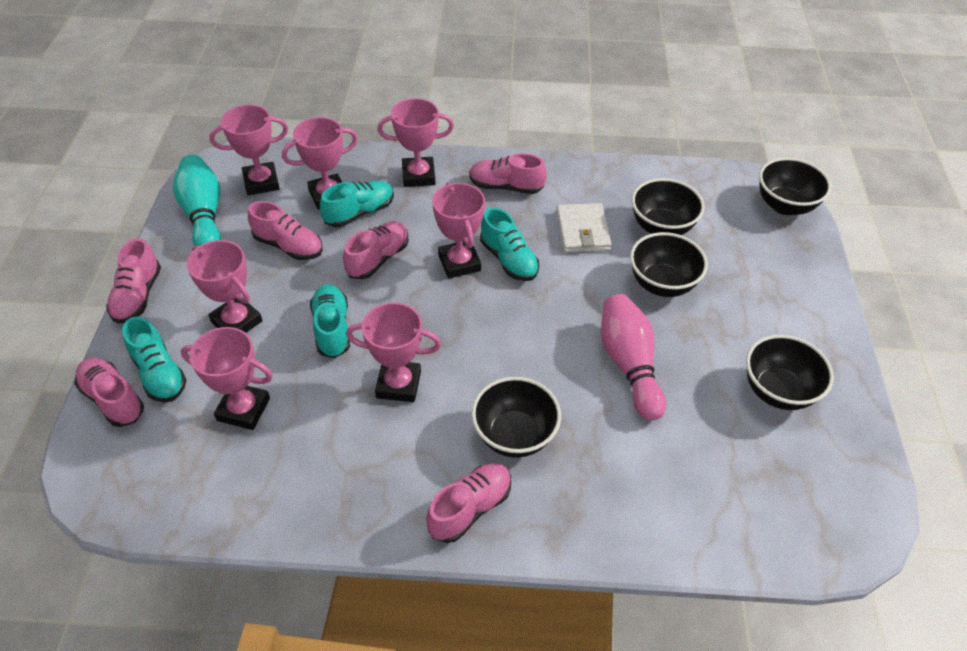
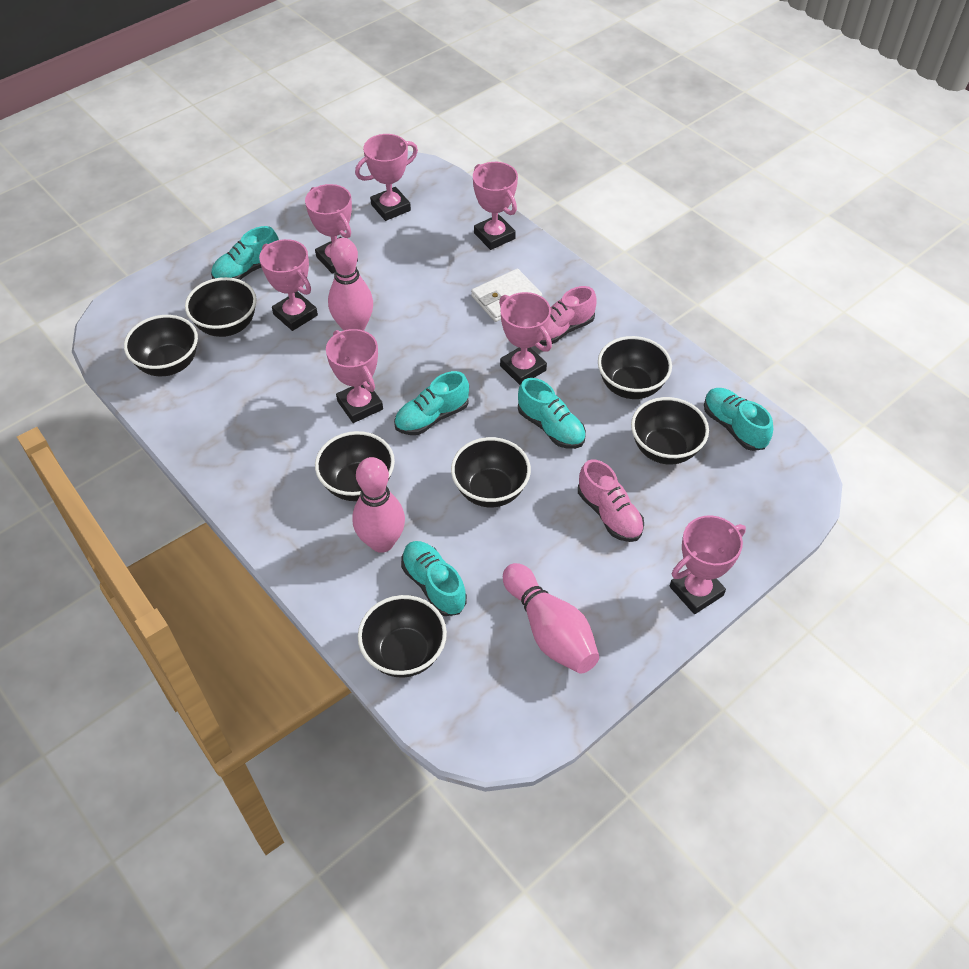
black bowl: [471,377,561,458] [630,232,708,297] [632,178,705,235] [746,335,834,410] [759,157,831,215] = 5 -> [124,315,198,376] [185,277,257,337] [315,431,395,501] [358,595,447,678] [451,437,531,507] [598,336,672,399] [631,397,709,464] = 7
pink bowling pin: [601,294,666,421] = 1 -> [328,238,373,331] [352,457,405,553] [503,563,599,674] = 3
pink shoe: [74,358,144,427] [106,238,161,324] [248,201,323,260] [343,221,409,279] [426,463,511,543] [469,153,547,194] = 6 -> [539,286,596,345] [578,459,644,542] = 2
turquoise bowling pin: [173,155,221,246] = 1 -> none = 0
turquoise shoe: [122,317,187,403] [310,284,350,358] [320,180,394,227] [480,207,539,281] = 4 -> [211,226,279,280] [394,371,469,435] [401,541,467,616] [518,378,586,449] [704,388,773,451] = 5

